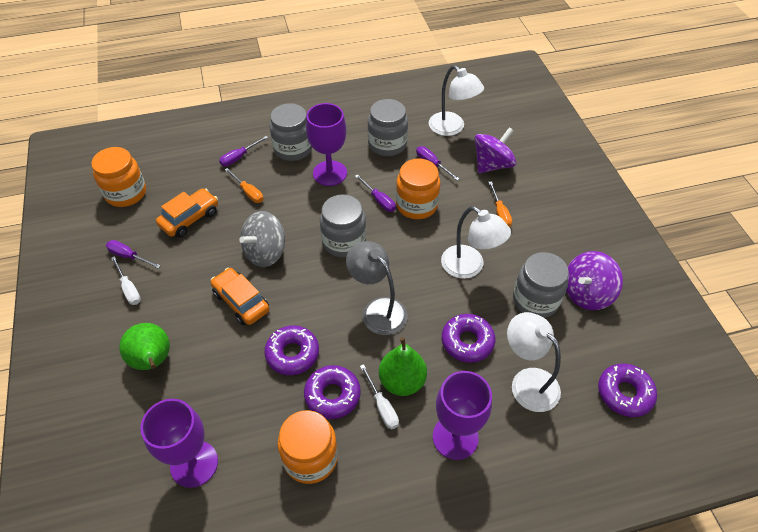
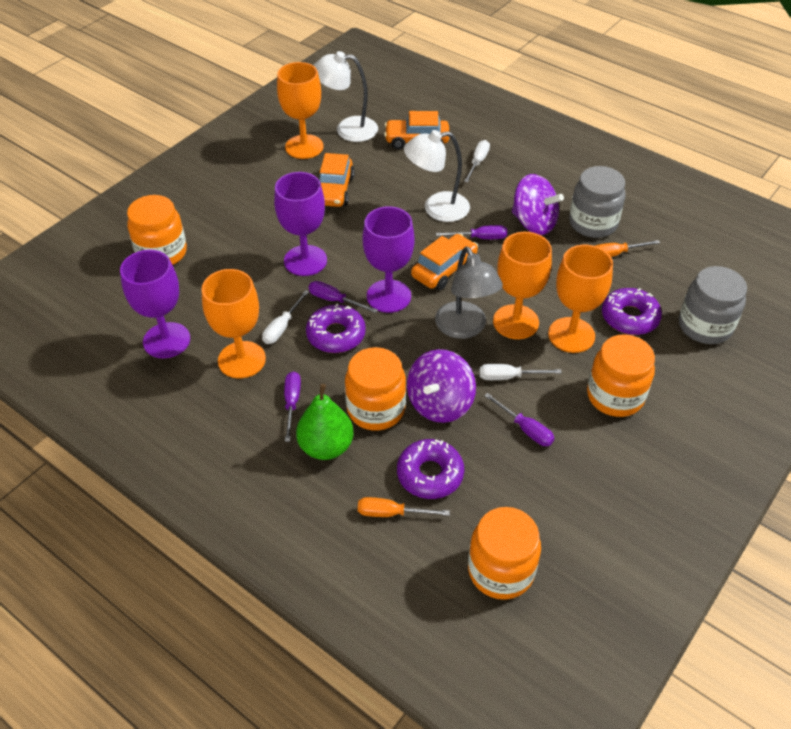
green pear: [119,323,170,370] [379,337,427,396] = 2 -> [296,384,354,460] = 1
grey jar: [270,103,312,161] [320,194,366,257] [368,99,408,156] [513,252,569,318] = 4 -> [569,166,626,238] [679,266,747,344] = 2
grey spinning top: [239,211,285,267] = 1 -> none = 0
orange car: [156,188,218,238] [210,268,269,325] = 2 -> [320,153,355,207] [384,111,449,149] [411,234,478,290] = 3
orange goblet: none = 0 -> [202,269,266,378] [277,62,324,159] [493,232,552,339] [548,245,613,353] = 4
orange jar: [91,147,146,207] [277,410,338,484] [396,158,440,219] = 3 -> [127,195,187,265] [345,347,406,431] [468,507,541,600] [587,334,655,417] = 4
purple donut: [264,325,319,375] [304,365,361,419] [442,314,495,363] [598,363,657,417] = 4 -> [306,303,366,353] [397,439,464,499] [602,288,662,335] = 3
white lamp: [429,65,484,136] [441,206,511,279] [507,312,561,412] = 3 -> [313,51,378,142] [404,130,470,222] = 2
white screwdriver: [111,256,141,305] [360,364,399,429] = 2 -> [262,290,309,344] [464,140,490,182] [479,364,562,380] = 3

